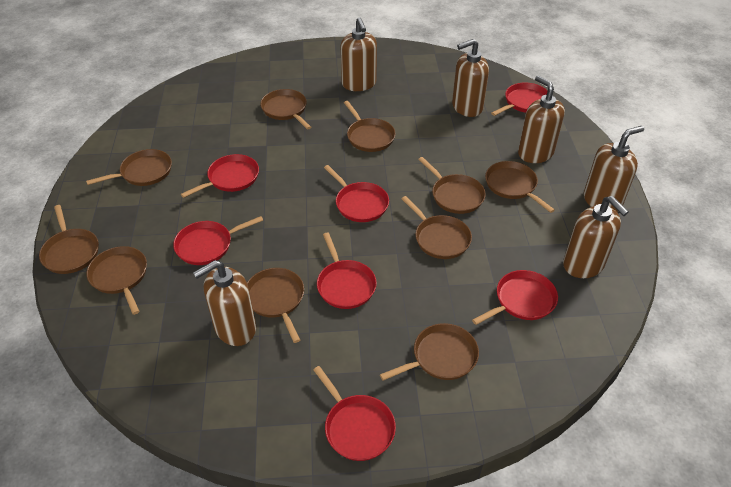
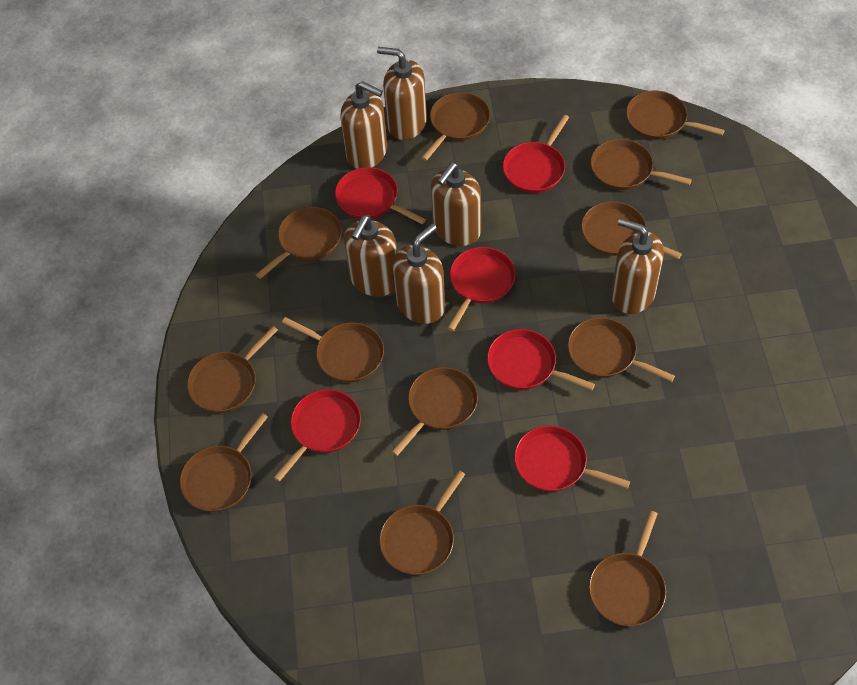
brown pan: [39,205,99,274] [86,149,172,186] [87,246,147,315] [247,268,304,343] [260,89,311,130] [344,101,396,152] [380,323,479,381] [402,196,472,259] [418,157,486,214] [485,161,555,213] = 10 -> [180,413,268,512] [187,326,278,413] [256,207,342,279] [282,317,384,382] [379,470,465,575] [391,367,478,456] [421,92,490,161] [568,317,675,382] [581,201,682,259] [589,510,666,626] [590,139,692,190] [626,91,725,140] = 12
red pan: [173,216,263,265] [181,154,259,198] [313,366,396,461] [317,233,377,309] [324,165,389,222] [472,270,558,325] [491,82,548,116] = 7 -> [273,389,361,482] [335,167,426,224] [447,247,516,331] [487,329,595,390] [503,115,569,193] [514,426,630,492] = 6

